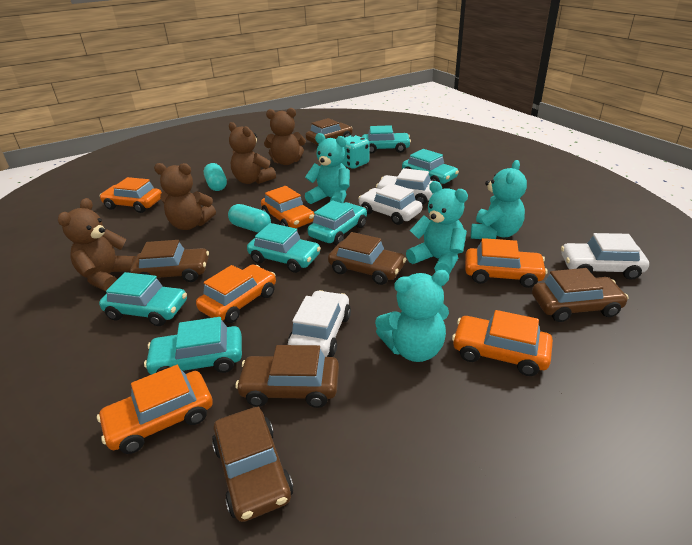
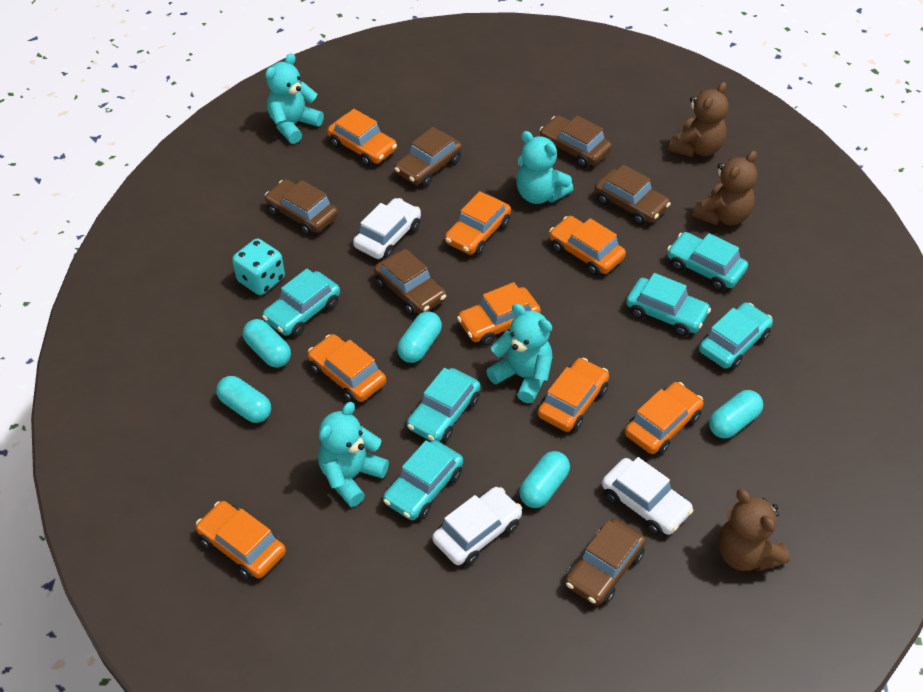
brown teddy bear: [58,198,136,292] [154,163,216,230] [229,122,276,184] [264,108,306,165] = 4 -> [668,82,728,157] [692,151,757,225] [718,489,789,571] = 3
orange car: [97,365,213,454] [100,177,162,213] [196,264,276,323] [261,186,315,228] [452,310,553,376] [465,238,548,288] = 6 -> [196,501,286,580] [308,334,386,403] [327,109,397,166] [445,191,511,255] [457,282,541,346] [538,358,609,432] [549,216,626,276] [625,382,704,455] = 8
turquoise capsule: [204,163,227,191] [228,204,271,233] = 2 -> [216,376,271,423] [243,319,291,368] [397,311,442,363] [519,451,570,508] [709,390,763,438] = 5
white car: [288,290,351,357] [358,183,422,225] [376,168,433,205] [561,233,649,280] = 4 -> [353,198,421,259] [432,487,522,566] [602,457,693,536] = 3

